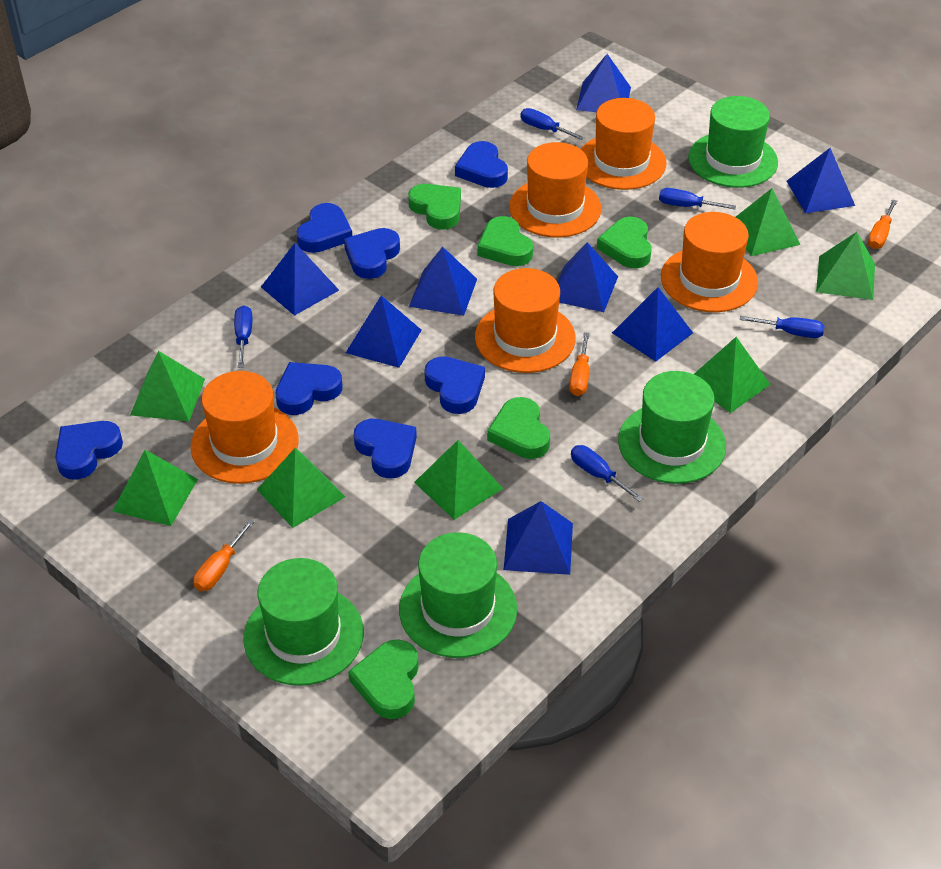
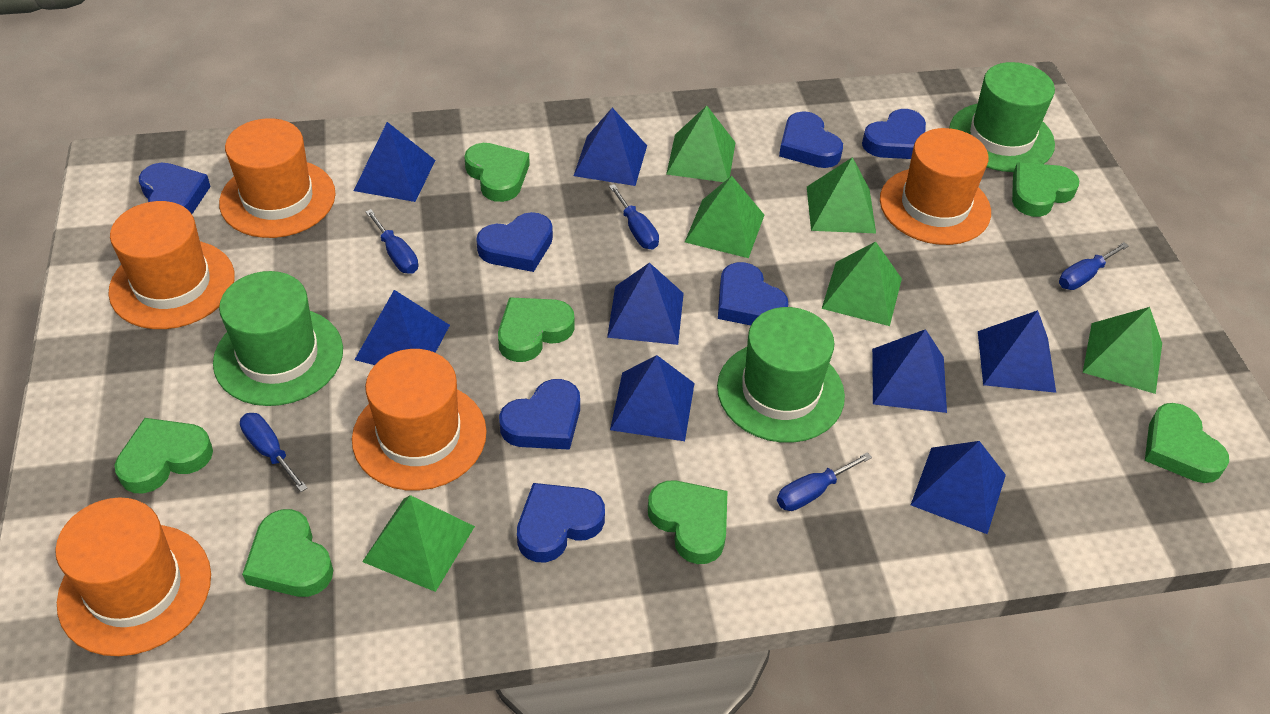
green hat: [244,558,364,686] [399,532,517,658] [618,371,726,484] [688,96,778,188] = 4 -> [213,271,343,406] [717,307,845,443] [949,62,1055,172] = 3
green heart: [348,639,419,719] [408,184,461,230] [477,216,533,266] [487,397,550,459] [597,217,652,269] = 5 -> [114,418,213,494] [242,509,333,597] [464,143,530,202] [498,297,575,362] [648,481,728,564] [1012,163,1079,217] [1145,403,1229,483] = 7
green pyramid: [113,450,198,526] [130,351,205,422] [257,448,345,528] [414,440,503,520] [694,337,771,413] [736,188,800,256] [816,232,875,300] = 7 -> [362,495,475,592] [666,106,736,182] [685,176,764,258] [807,157,876,233] [822,241,902,326] [1083,307,1162,394] = 6
orange screwdriver: [193,519,254,591] [569,333,590,396] [868,199,897,249] = 3 -> none = 0

